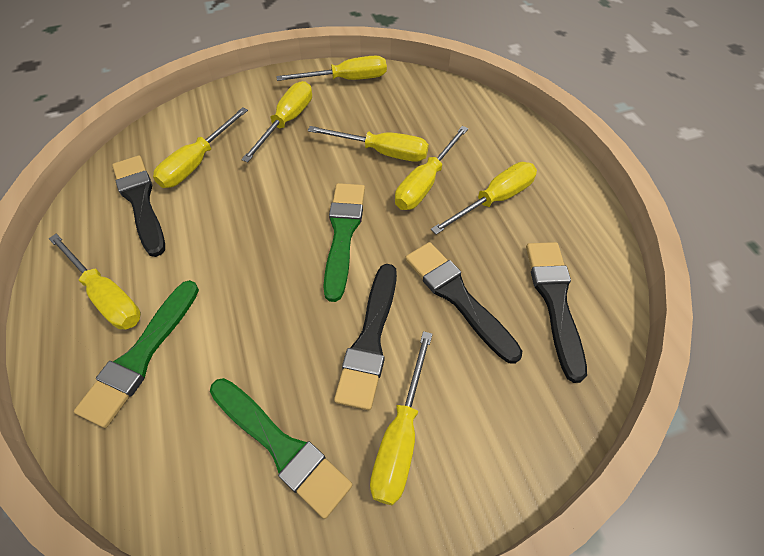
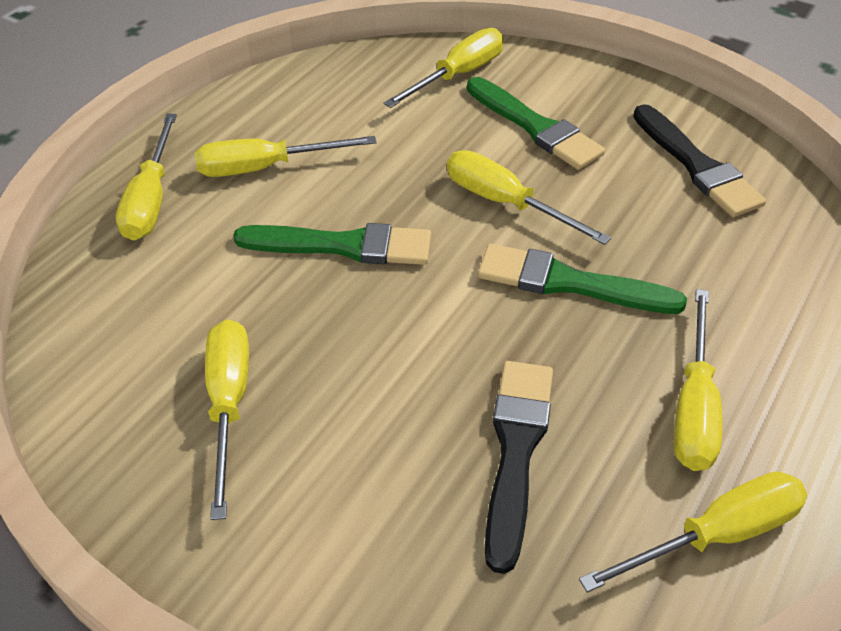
black brush: [112,156,165,257] [334,264,397,410] [405,242,522,364] [526,242,587,383] = 4 -> [484,361,553,574] [633,104,766,217] = 2
yellow screwdriver: [48,234,141,330] [153,107,248,188] [241,81,312,162] [276,56,387,81] [308,126,429,162] [370,331,432,505] [395,126,468,210] [431,162,537,235] = 8 -> [116,114,177,241] [195,136,377,177] [205,319,249,520] [384,28,504,108] [447,150,611,245] [579,471,807,593] [674,289,722,471] = 7

